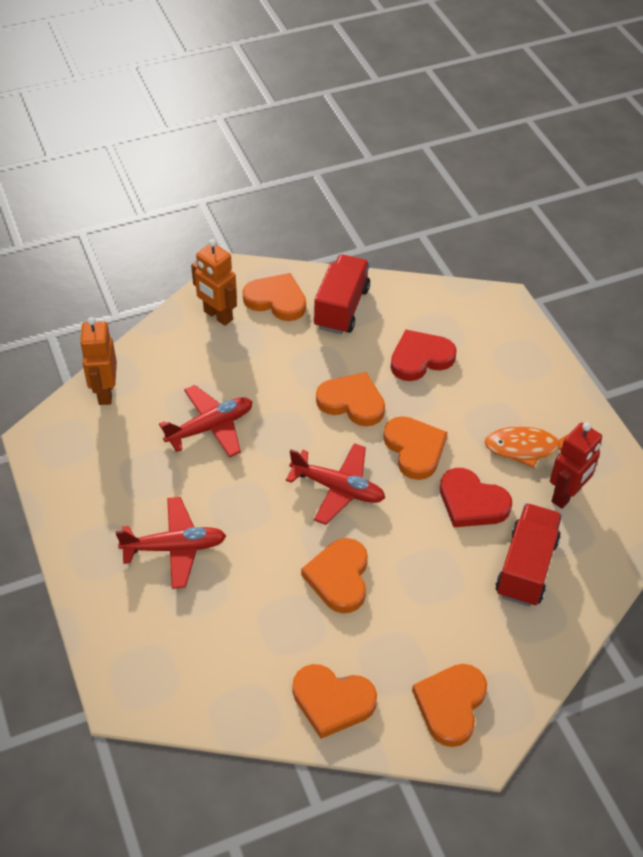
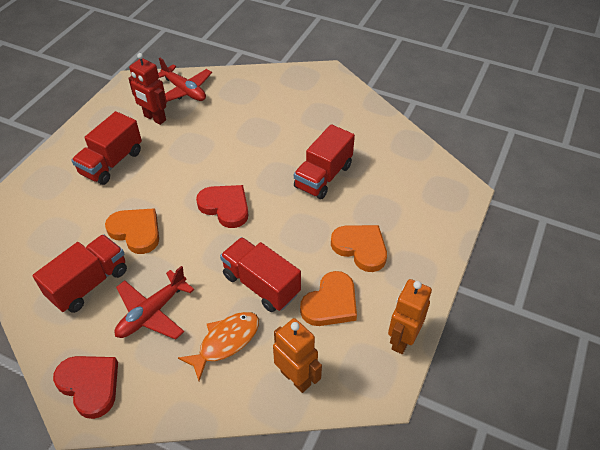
orange heart: [243,273,306,321] [293,664,377,739] [301,538,368,613] [316,372,385,426] [383,416,448,480] [412,664,487,747] = 6 -> [105,208,159,254] [300,271,357,326] [331,225,387,272] = 3
red plane: [116,497,226,589] [159,385,253,457] [286,443,385,525] = 3 -> [115,266,194,340] [158,58,212,102] = 2
red truck: [314,254,370,334] [495,503,562,607] = 2 -> [32,234,127,313] [71,111,142,185] [220,237,301,312] [294,124,355,199] = 4

